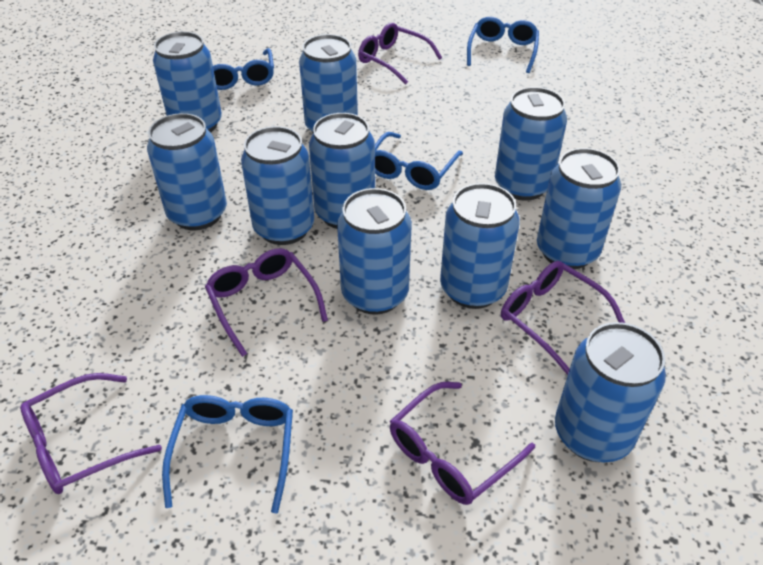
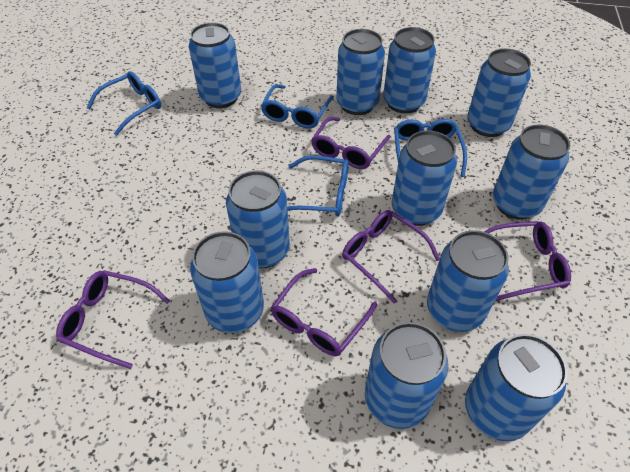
blue can: [147,113,227,230] [153,31,222,133] [241,126,314,245] [299,34,358,133] [309,113,375,229] [337,188,412,315] [440,183,520,309] [495,87,567,201] [537,148,621,269] [555,322,666,462] = 10 -> [189,22,241,108] [190,231,264,333] [226,170,290,268] [336,29,385,115] [365,322,448,429] [383,27,436,114] [392,130,457,226] [427,230,509,332] [465,334,568,441] [467,49,531,137] [493,125,570,219] = 11

